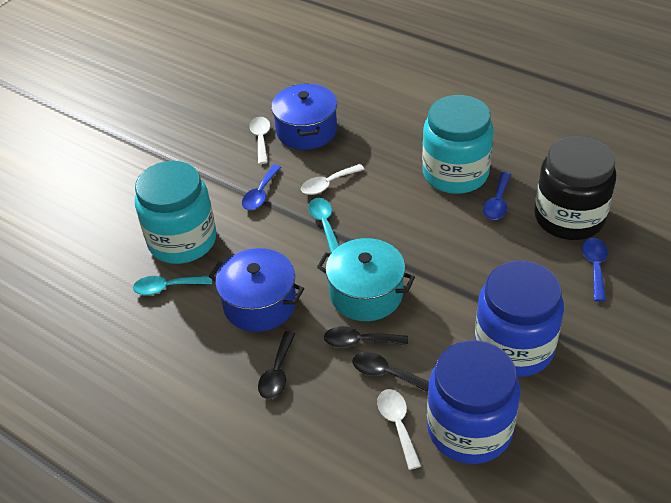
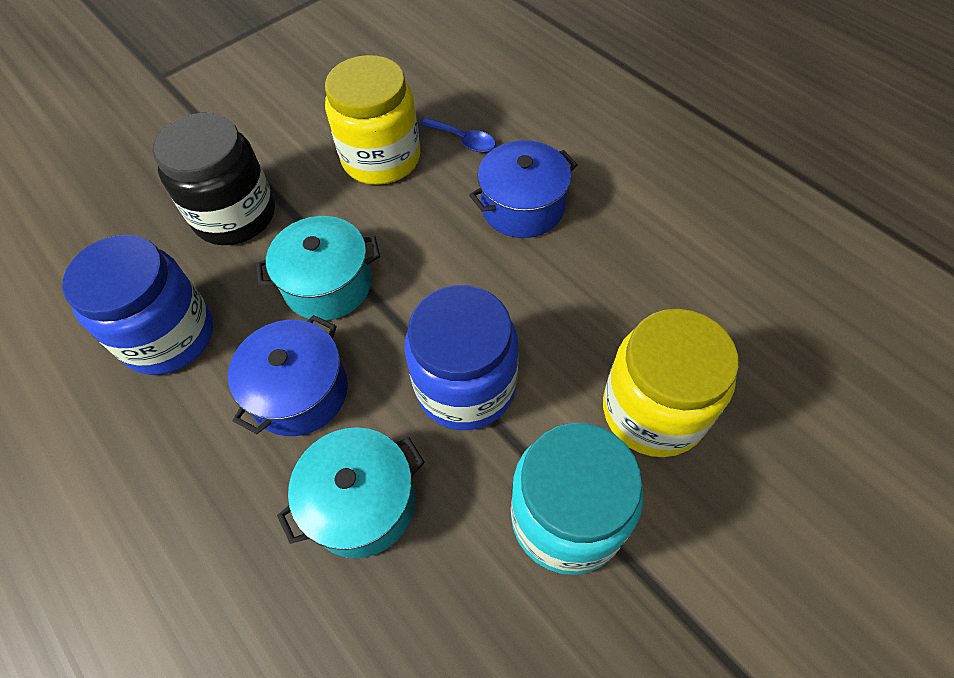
black spoon: [258,331,295,399] [324,326,408,348] [352,352,429,392] = 3 -> none = 0
blue spoon: [242,165,281,210] [483,172,511,220] [582,238,608,302] = 3 -> [421,118,496,152] = 1
turquoise jar: [135,161,216,264] [422,95,494,194] = 2 -> [511,423,644,575] = 1
turquoise pot: [317,238,415,321] = 1 -> [256,216,380,321] [277,427,425,558] = 2
turquoise spoon: [133,276,212,295] [308,198,339,253] = 2 -> none = 0
white spoon: [250,117,270,164] [301,164,365,195] [377,389,421,470] = 3 -> none = 0
yellow jar: none = 0 -> [325,55,420,185] [603,309,739,457] = 2

